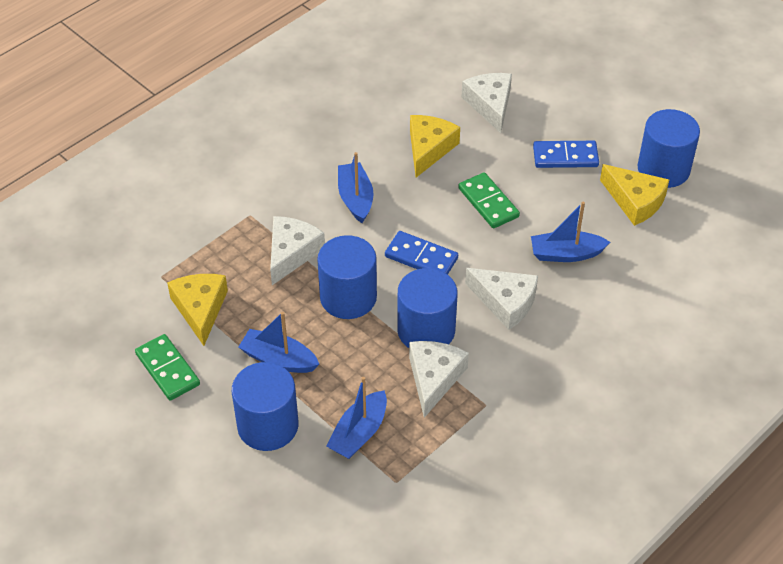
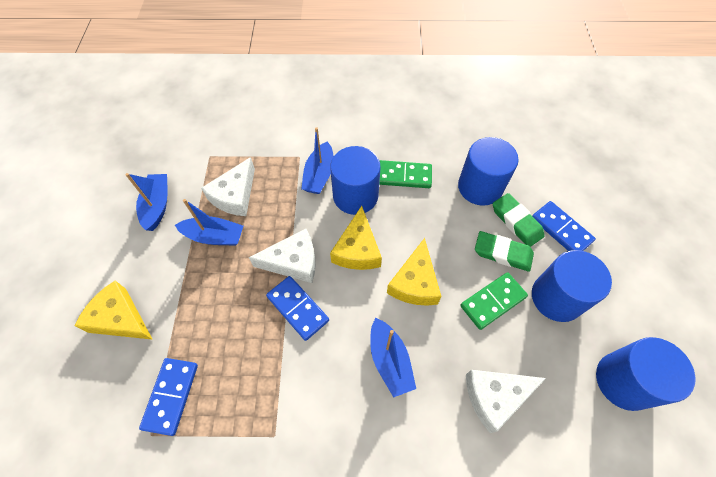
blue domino: [385,231,458,274] [533,141,599,168] = 2 -> [139,358,198,436] [266,276,329,341] [532,201,596,251] = 3
green eraser: none = 0 -> [475,231,534,272] [493,193,545,247] = 2
white cheese: [270,216,325,285] [409,341,469,418] [462,73,512,133] [465,268,538,330] = 4 -> [201,157,255,216] [249,229,316,283] [466,370,546,433] = 3

